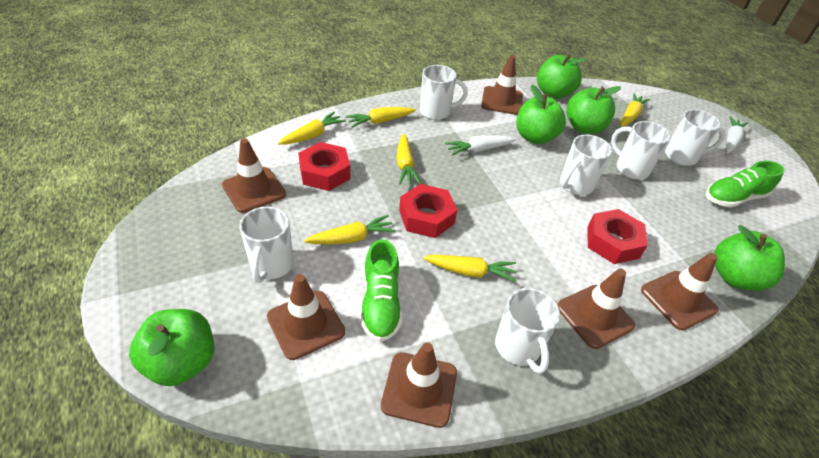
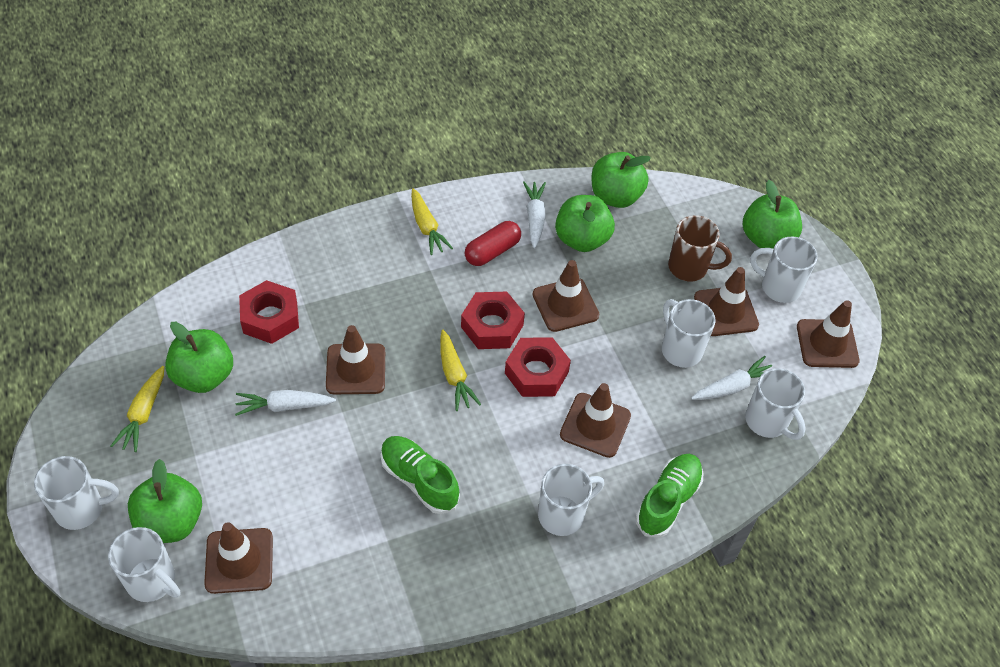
brown mug: none = 0 -> [668,215,732,281] = 1
red capsule: none = 0 -> [465,221,521,266] = 1
white carrot: [445,135,516,156] [725,116,748,154] = 2 -> [235,390,336,416] [523,181,546,248] [691,356,772,400] = 3
yellow carrot: [278,112,346,145] [304,215,396,244] [346,107,416,128] [397,133,421,185] [423,254,517,282] [620,93,650,127] = 6 -> [111,366,164,452] [411,188,453,255] [440,330,481,411] = 3

